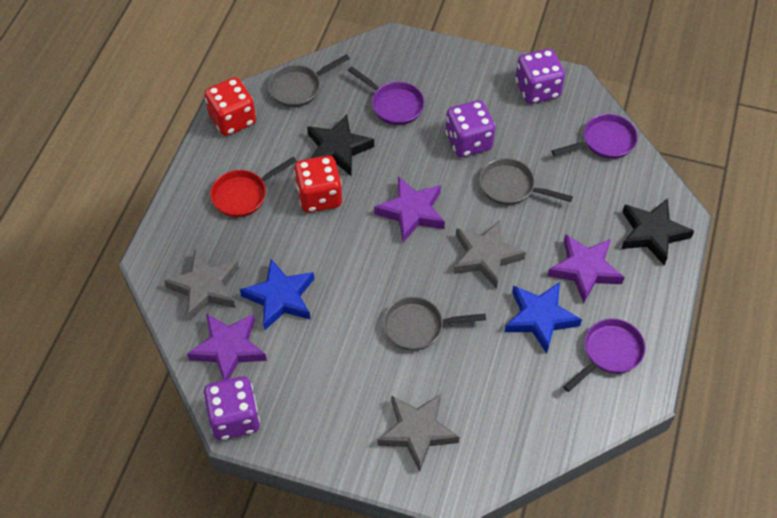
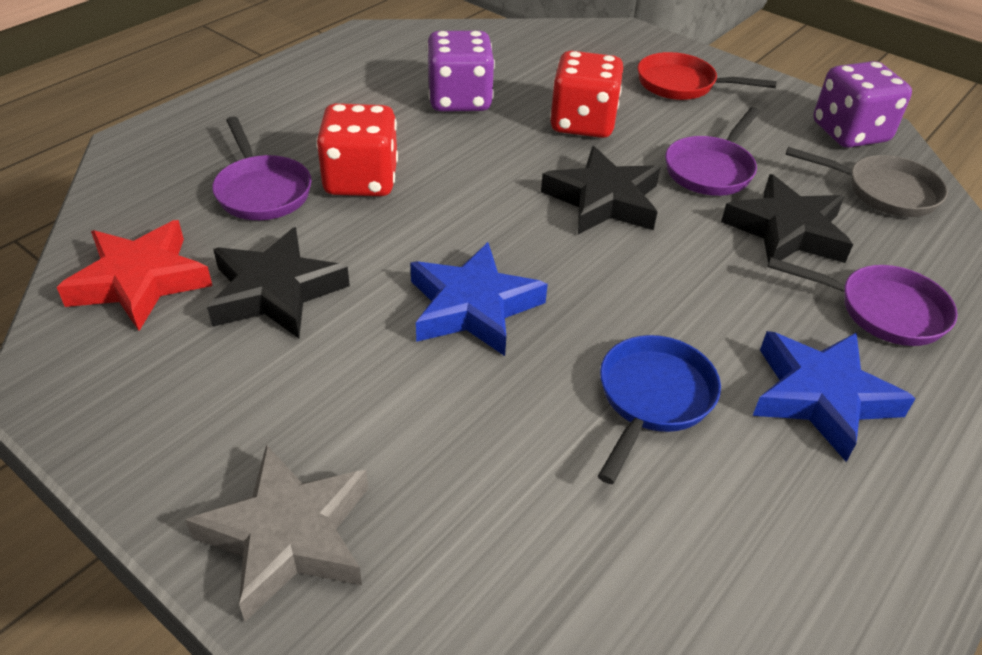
black star: [307,114,374,176] [621,198,694,265] = 2 -> [207,227,350,338] [541,146,660,234] [721,174,853,263] = 3
blue pan: none = 0 -> [598,335,721,484] = 1
grey pan: [268,54,350,107] [383,297,486,351] [479,158,573,205] = 3 -> [786,147,948,217] = 1
grey star: [164,250,239,320] [378,394,460,472] [454,220,526,289] = 3 -> [186,445,368,622] = 1
purple dice: [203,376,260,440] [445,100,495,157] [515,49,565,104] = 3 -> [427,30,495,112] [813,61,912,148] = 2
purple star: [187,314,267,380] [374,177,445,242] [548,234,625,303] = 3 -> none = 0
red star: none = 0 -> [57,220,213,331] = 1

